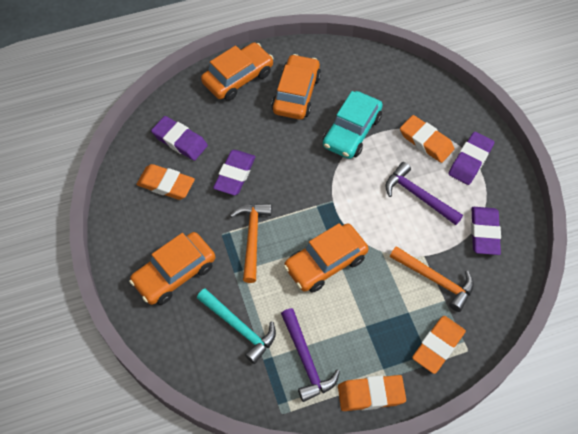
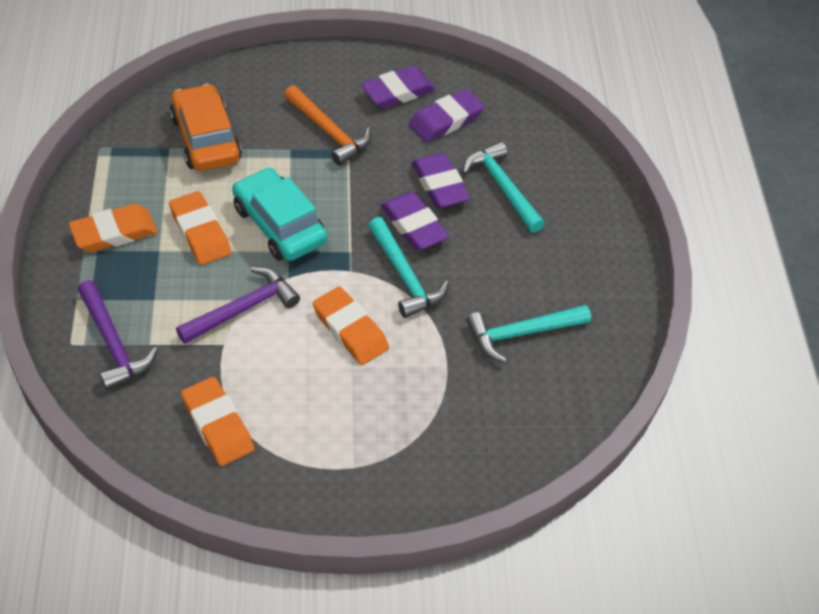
orange car: [129,232,215,305] [201,42,273,101] [271,54,321,120] [284,223,368,293] = 4 -> [170,84,242,171] = 1
orange hammer: [230,203,272,283] [390,246,474,312] = 2 -> [284,85,371,166] = 1
turquoise hammer: [197,288,276,364] = 1 -> [368,217,449,318] [463,142,545,233] [466,305,591,363] = 3

